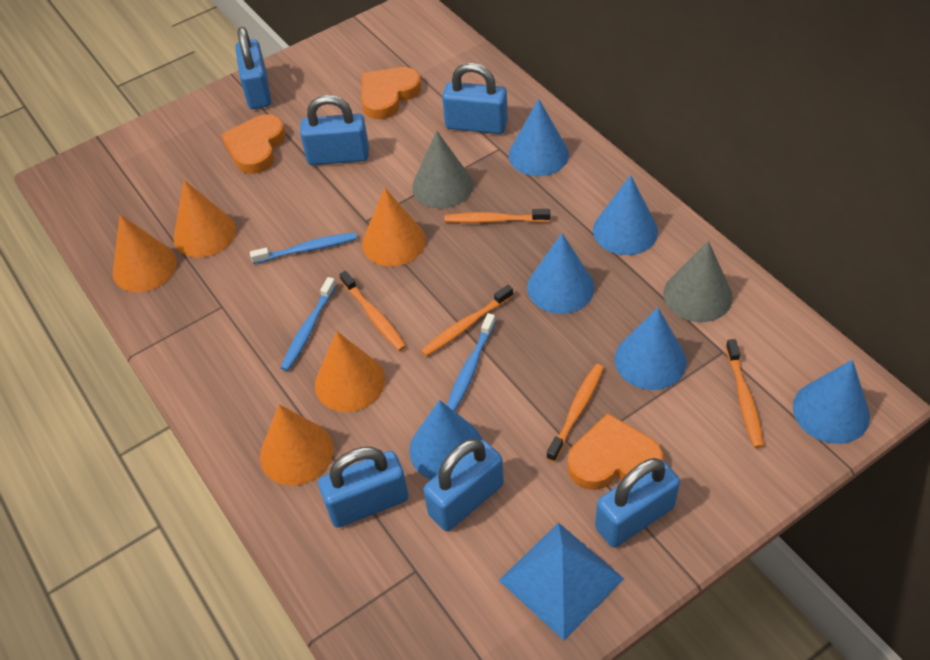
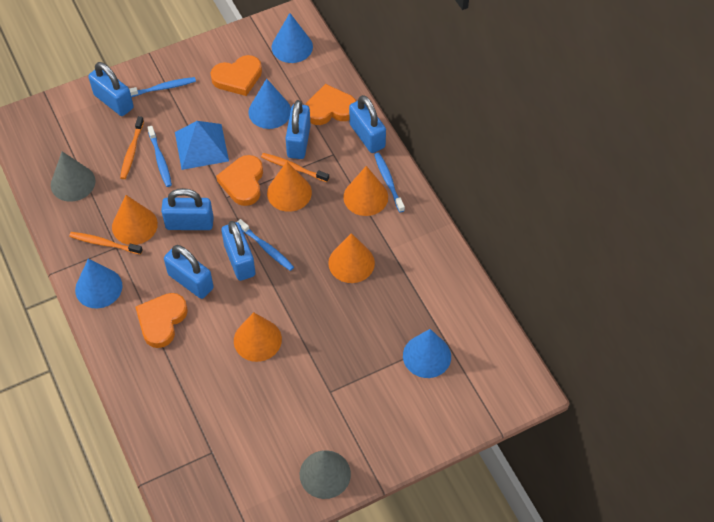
blue cone: [409,400,482,480] [509,99,569,176] [527,233,594,314] [593,175,658,255] [615,308,687,390] [793,360,870,444] = 6 -> [75,259,123,308] [248,78,291,129] [271,13,313,63] [403,329,451,378] = 4
blue toothbrush: [250,232,357,264] [281,277,337,371] [447,313,496,411] = 3 -> [130,77,196,97] [147,126,172,187] [237,219,294,271] [374,153,405,212] = 4
orange heart: [221,114,286,174] [361,67,421,119] [568,413,663,490] = 3 -> [135,293,188,348] [211,55,262,96] [216,155,263,206] [305,84,356,125] = 4
orange toothbrush: [339,271,406,351] [421,285,513,356] [445,209,550,223] [546,364,604,462] [726,339,764,448] = 5 -> [69,232,143,255] [120,116,144,179] [261,153,329,182] = 3

